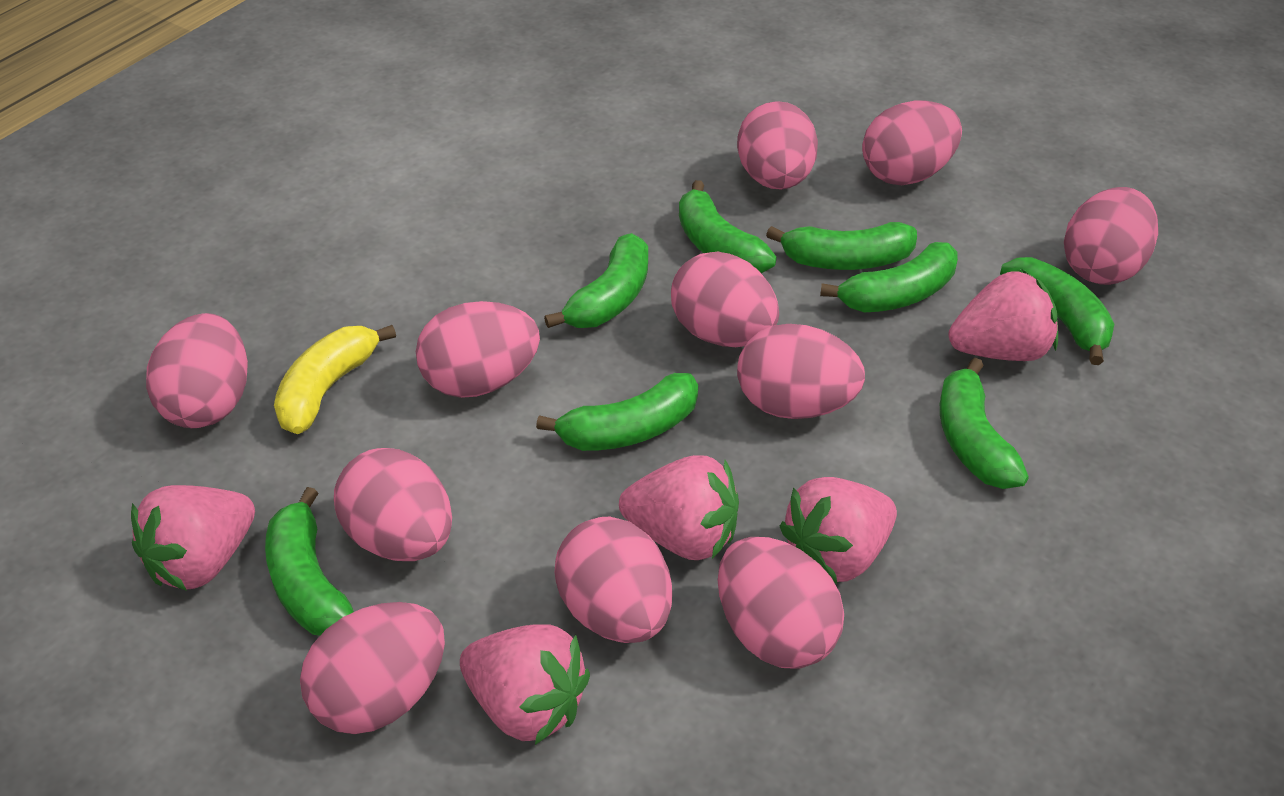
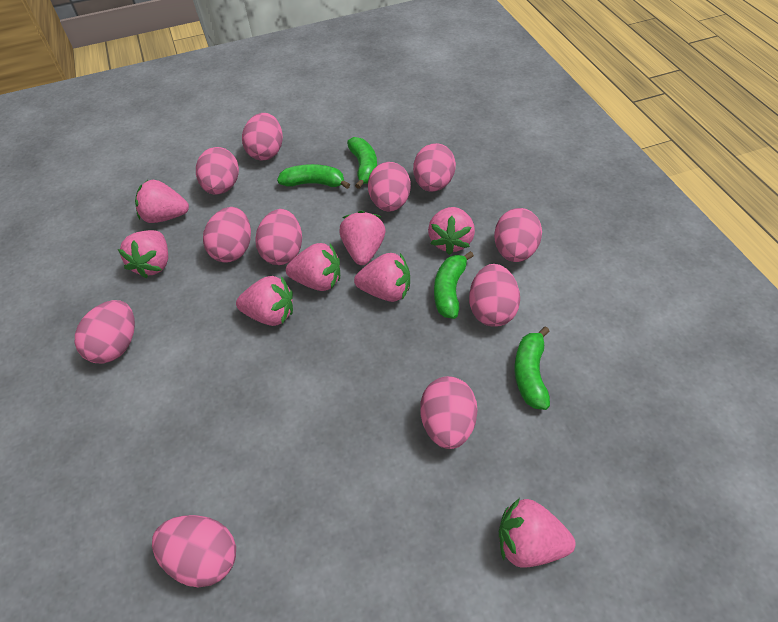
green banana: [265,487,354,636] [536,373,698,451] [544,233,648,328] [679,180,777,273] [766,222,917,270] [820,242,958,312] [940,358,1029,489] [1000,257,1114,365] = 8 -> [277,164,350,189] [347,137,377,189] [434,251,474,319] [515,326,550,410] = 4
pink strawberry: [131,485,255,591] [460,624,590,745] [619,455,739,560] [780,477,897,584] [949,270,1058,361] = 5 -> [118,230,168,278] [135,180,189,223] [236,276,293,326] [286,243,340,291] [340,211,385,265] [354,253,410,302] [428,207,475,255] [499,498,576,568] = 8
yellow banana: [274,325,396,434] = 1 -> none = 0

